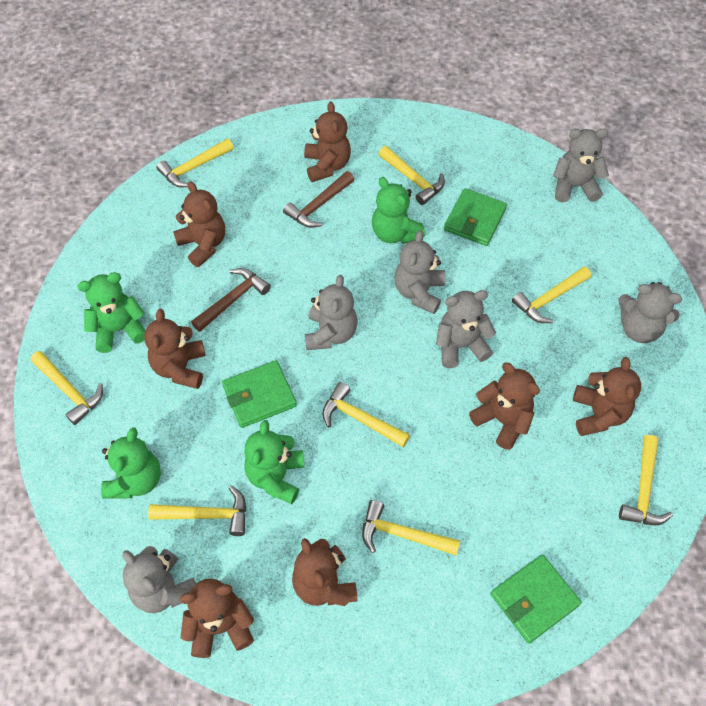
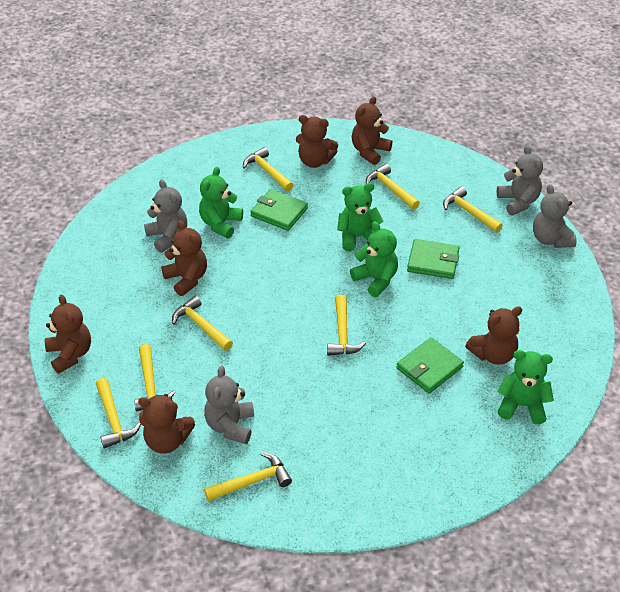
brown hammer: [191,268,271,332] [283,171,354,228] = 2 -> none = 0
brown teddy bear: [144,309,206,389] [173,181,225,267] [180,579,254,658] [292,538,358,606] [304,102,351,182] [469,363,540,450] [573,357,641,436] = 7 -> [45,294,91,374] [138,394,195,454] [161,221,207,296] [296,115,338,168] [352,96,392,165] [465,306,522,365] = 6
grey teddy bear: [122,546,196,613] [305,275,357,350] [394,230,445,314] [436,290,496,368] [553,129,609,202] [618,282,682,343] = 6 -> [144,179,187,253] [204,366,254,444] [497,145,543,215] [533,184,577,248] = 4

